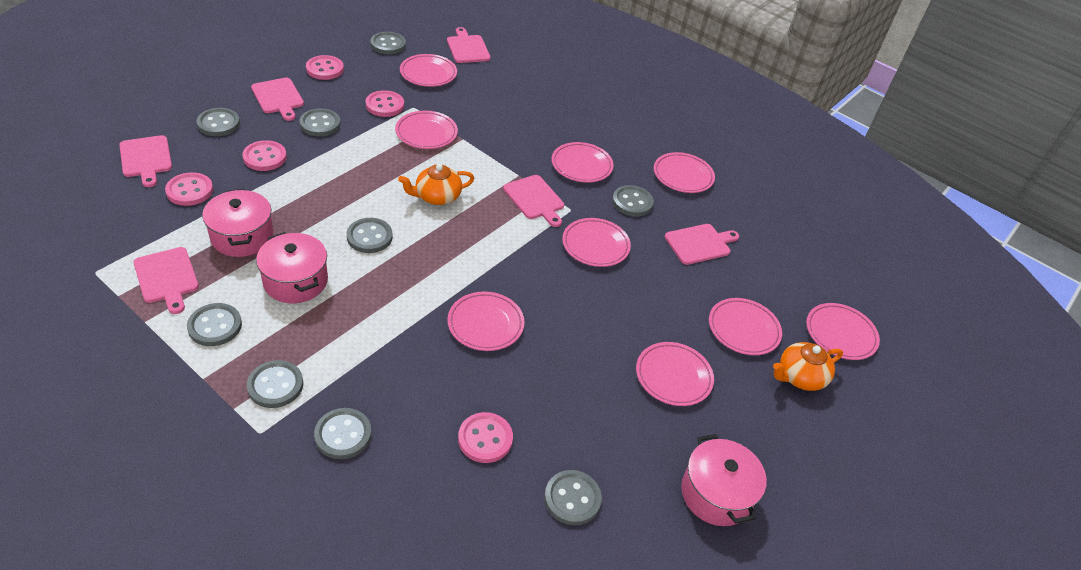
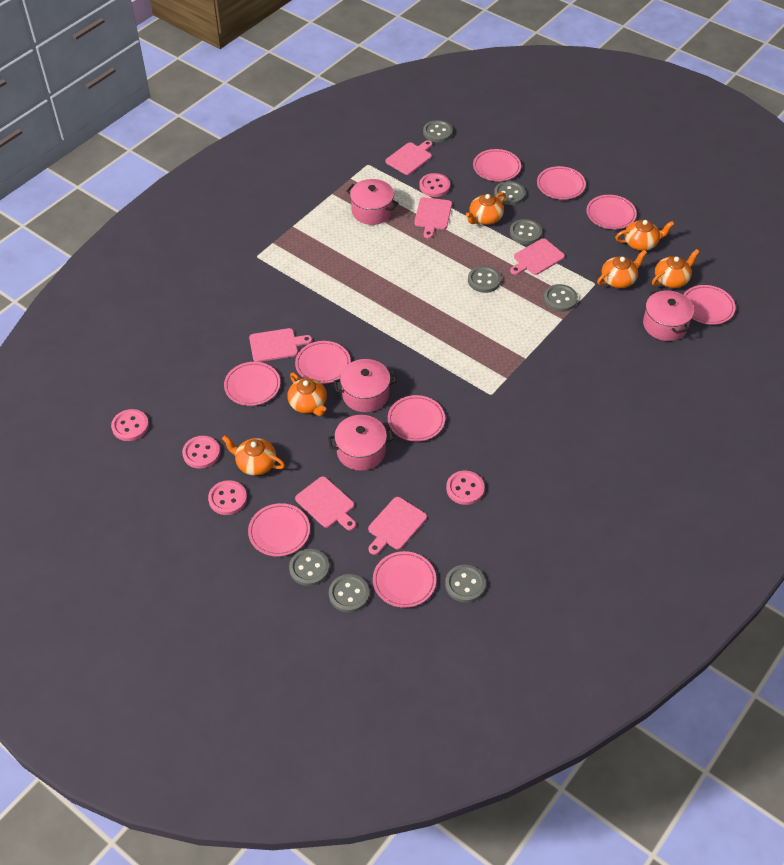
grey button: [187,303,242,346] [197,108,240,136] [247,360,303,408] [300,108,341,137] [314,408,372,459] [347,218,393,253] [370,32,406,54] [544,470,602,525] [612,185,654,217] = 9 -> [289,549,329,586] [329,574,369,613] [423,120,453,142] [445,565,486,603] [468,266,501,293] [494,181,526,205] [510,219,542,244] [544,284,578,312] = 8
orange teapot: [398,164,475,205] [773,342,843,391] = 2 -> [222,435,285,475] [287,373,327,416] [466,192,506,225] [597,250,647,288] [615,220,674,251] [652,249,700,288] = 6
pink pot: [202,189,273,257] [256,232,328,303] [681,434,767,526] = 3 -> [328,415,394,471] [334,359,397,412] [346,179,398,225] [643,289,694,341] = 4

